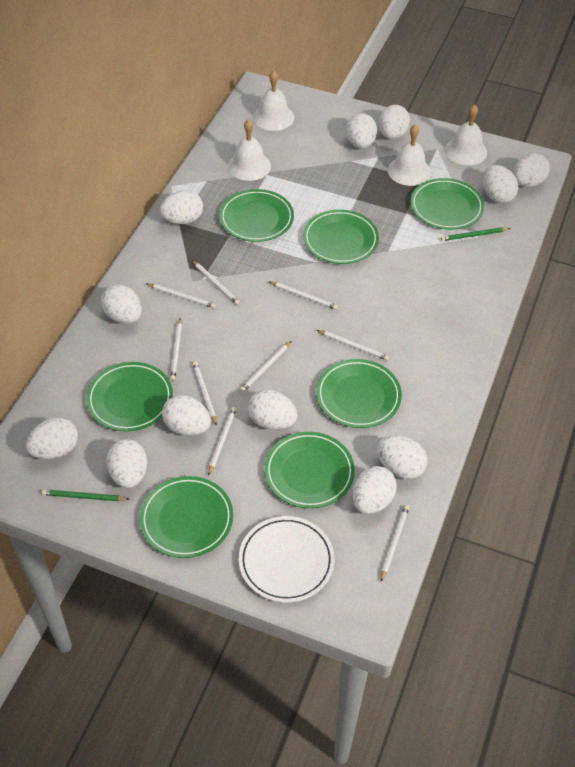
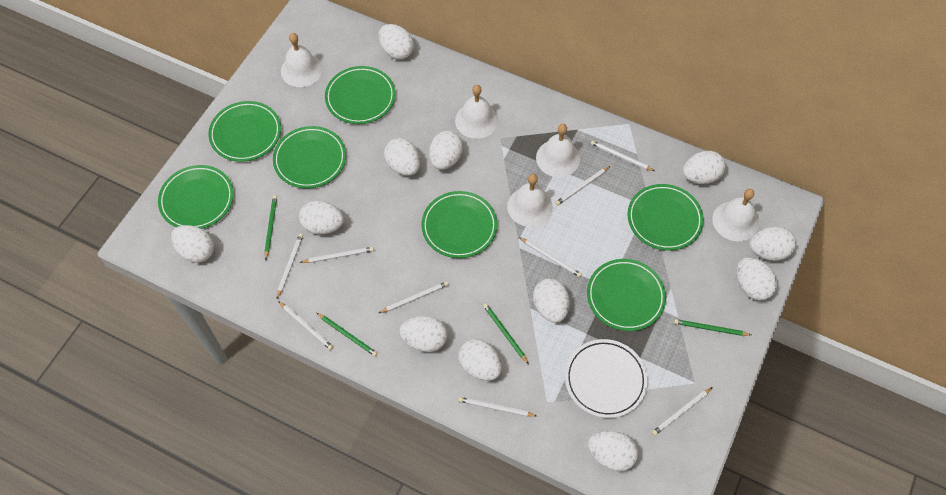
green pencil: [42,489,130,501] [441,227,511,241] = 2 -> [264,195,277,261] [317,313,377,356] [483,303,529,364] [674,319,751,336] = 4
white bell: [228,119,271,181] [253,71,294,131] [388,124,431,186] [445,104,487,165] = 4 -> [281,33,323,87] [455,85,498,139] [507,174,553,227] [536,124,580,177] [712,189,759,241] = 5

